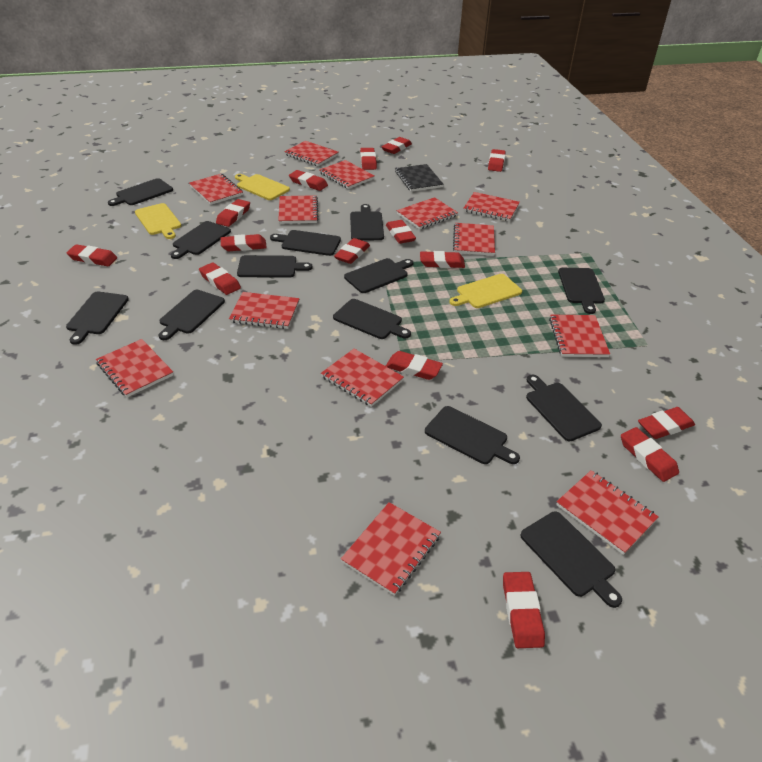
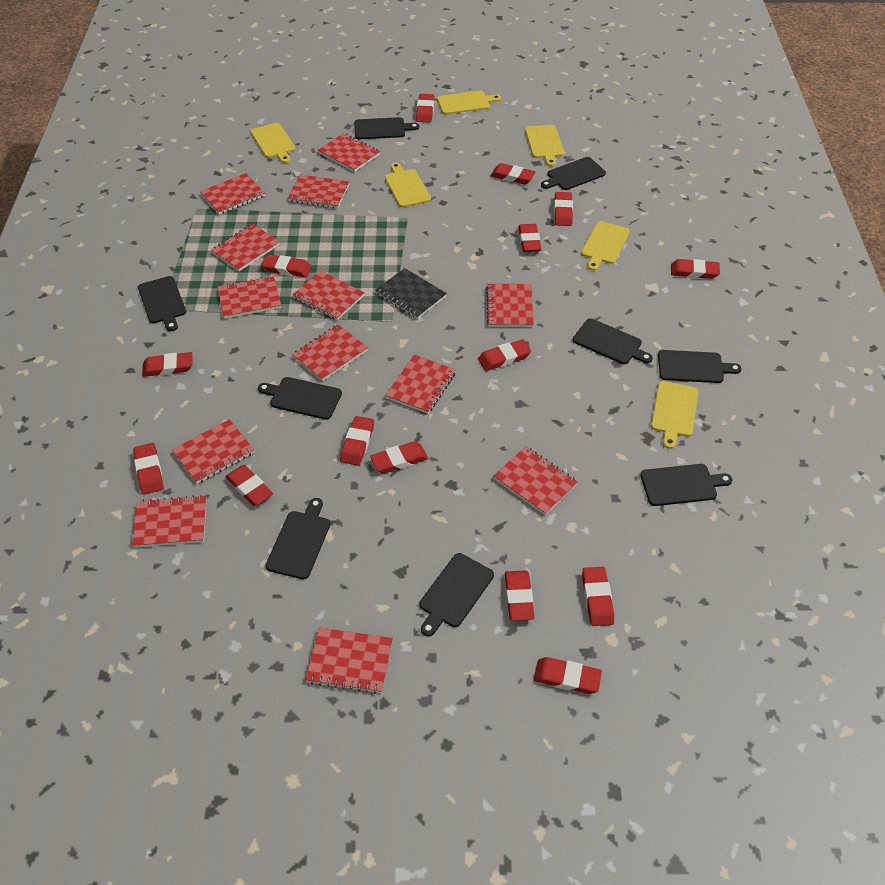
black cutting board: [66,291,129,345] [108,178,173,206] [159,290,225,340] [171,221,231,259] [237,255,313,278] [270,230,341,256] [333,299,411,339] [344,258,413,293] [350,204,384,240] [425,406,520,464] [520,511,622,608] [526,375,602,441] [558,268,605,314] = 13 -> [138,276,186,331] [258,377,342,420] [265,498,330,579] [354,117,419,139] [420,553,494,637] [541,157,606,190] [573,318,653,364] [640,464,732,506] [658,350,742,383] = 9
yellow cutting board: [135,203,181,239] [235,174,290,200] [449,274,522,308] = 3 -> [251,123,295,163] [385,163,431,207] [437,91,501,114] [525,125,564,167] [581,221,630,271] [651,381,699,449] = 6

